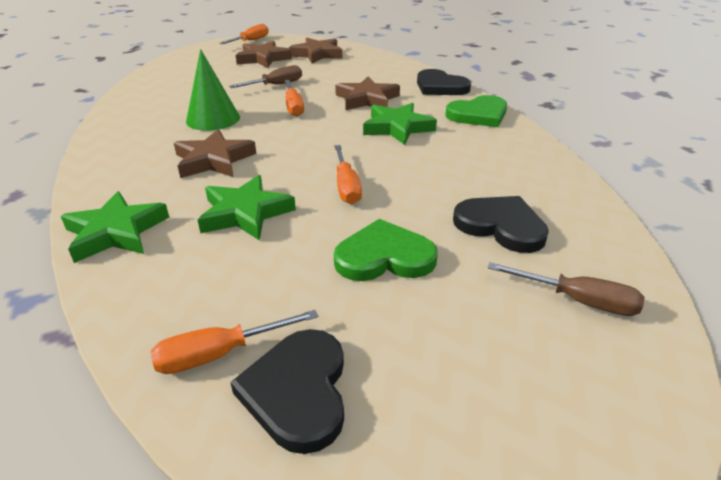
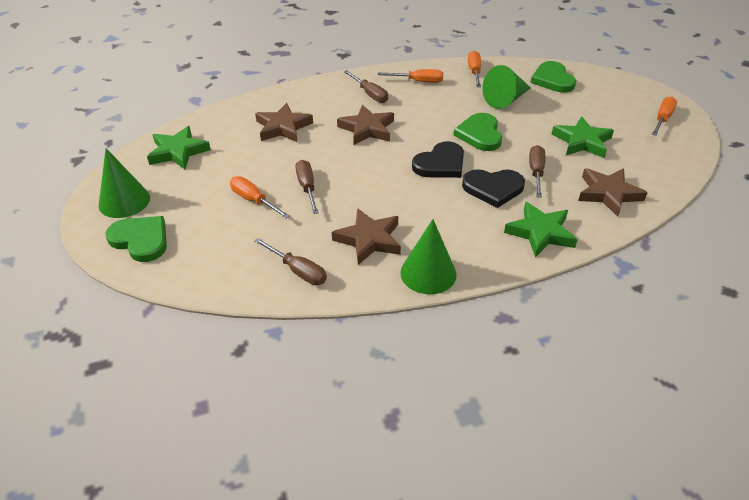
black heart: [230,329,344,454] [417,69,471,95] [453,196,549,253] = 3 -> [412,141,464,178] [462,169,525,208] = 2
brown screwdriver: [229,65,302,88] [488,262,645,316] = 2 -> [254,238,327,285] [295,160,319,214] [344,70,388,103] [529,145,545,198] = 4
green cone: [186,49,240,131] = 1 -> [98,148,150,218] [400,219,457,294] [482,65,531,109] = 3
green heart: [334,219,438,281] [446,95,507,127] = 2 -> [105,216,167,262] [453,113,502,151] [530,61,576,92] = 3

